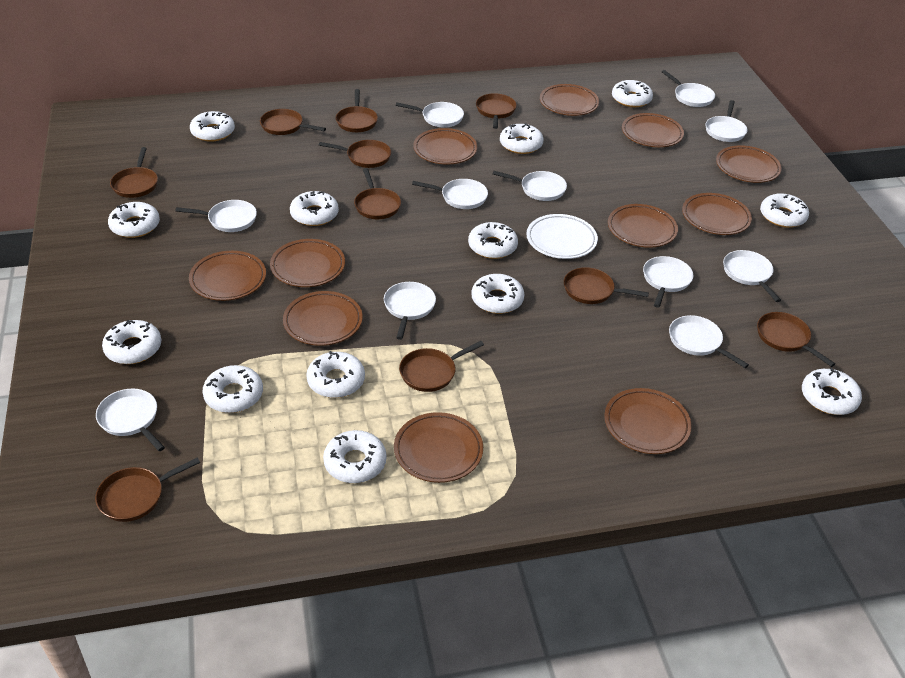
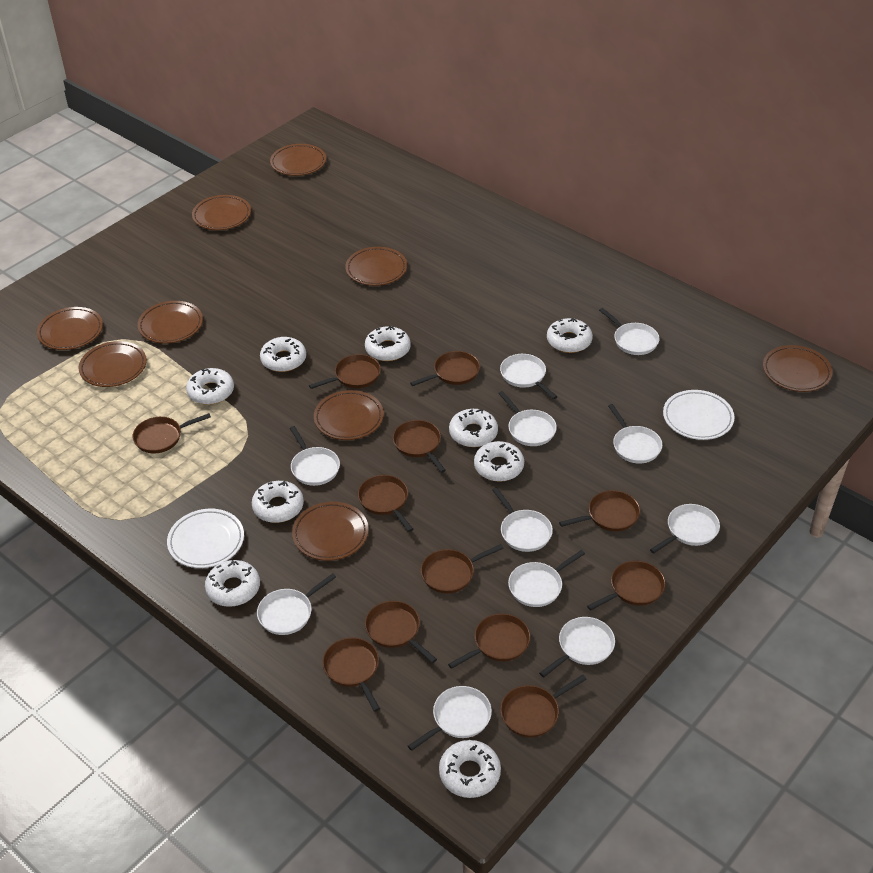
brown pan: [95,457,200,522] [110,147,158,198] [260,109,326,135] [319,140,391,168] [336,89,378,132] [354,168,401,219] [399,341,484,392] [476,93,517,129] [564,267,649,304] [757,312,835,367] = 10 -> [133,413,211,453] [309,354,381,389] [322,638,380,712] [358,475,413,532] [365,601,437,663] [393,420,446,473] [410,351,480,386] [421,544,504,593] [448,614,530,669] [501,675,587,738] [559,490,640,531] [587,561,665,611] = 12
brown plate: [189,251,266,301] [270,239,345,287] [283,291,363,346] [394,412,483,483] [413,128,477,164] [540,84,599,116] [604,388,692,454] [608,204,678,248] [622,113,684,147] [682,193,752,235] [716,145,782,183] = 11 -> [37,307,103,350] [78,341,147,387] [137,301,203,344] [192,195,251,230] [270,144,326,176] [292,502,369,561] [314,390,384,440] [345,247,407,286] [763,345,833,392] = 9
white donut: [102,320,162,364] [108,202,160,238] [190,111,235,142] [202,365,263,413] [290,191,339,226] [306,351,365,398] [323,430,387,483] [468,222,518,259] [471,274,525,314] [500,123,544,154] [612,80,653,107] [760,193,809,228] [802,368,862,415] = 13 -> [186,368,234,405] [205,560,260,607] [252,481,304,523] [260,337,306,372] [365,326,411,361] [439,740,501,798] [449,409,498,447] [474,441,524,482] [547,318,593,353] = 9
white plate: [526,214,598,259] = 1 -> [167,509,244,568] [663,390,735,440] = 2

